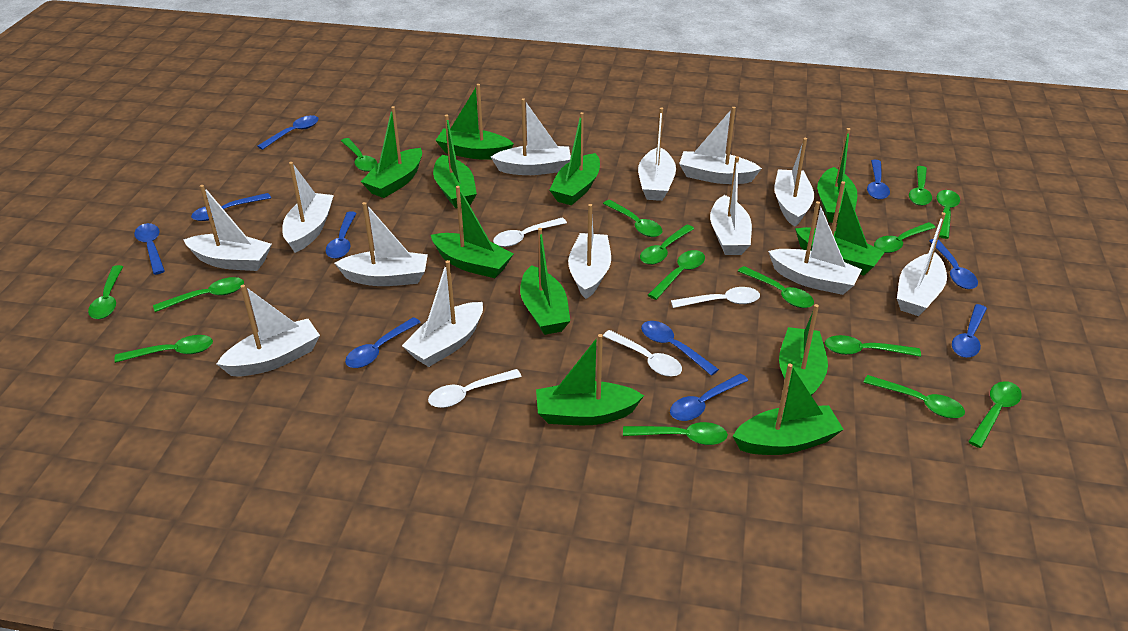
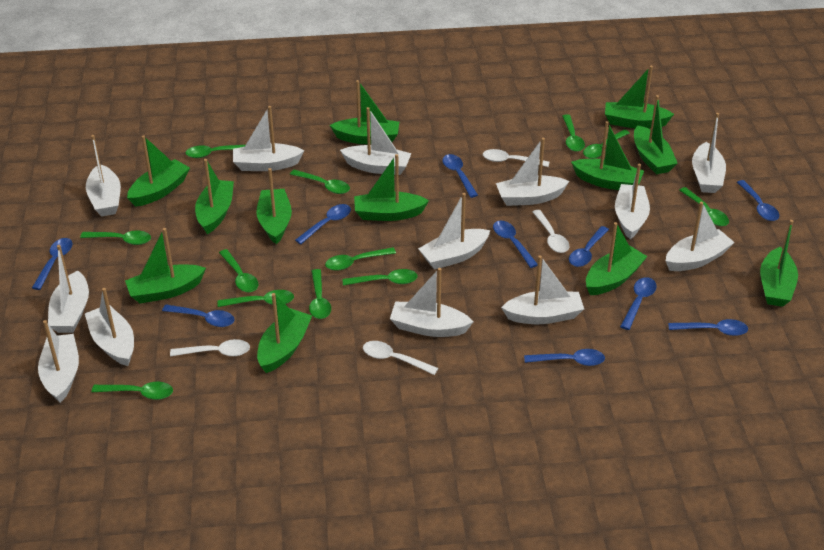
green boat: [361,106,422,198] [431,186,513,278] [433,115,477,208] [435,84,514,160] [520,228,570,335] [536,334,644,425] [549,112,600,206] [733,364,844,455] [779,304,828,396] [795,181,885,276] [817,128,857,223] = 11 -> [125,228,206,303] [127,135,190,207] [195,159,234,234] [256,168,292,244] [257,293,312,373] [330,80,399,144] [354,154,429,221] [571,121,644,190] [586,222,648,295] [605,66,674,129] [634,95,678,174] [760,220,798,307] = 12
green spoon: [88,265,123,319] [114,335,213,363] [153,277,244,312] [341,138,378,172] [603,200,663,237] [623,422,728,445] [640,225,694,265] [648,250,705,300] [738,266,814,308] [825,335,921,357] [863,375,965,418] [874,222,936,253] [909,166,932,206] [937,190,960,239] [968,381,1022,448] = 15 -> [80,230,151,245] [92,382,173,400] [185,145,245,158] [217,290,294,307] [219,249,259,292] [290,170,350,194] [309,269,331,319] [325,247,396,271] [343,269,418,286] [562,114,585,152] [583,130,630,159] [679,187,729,226] = 12

